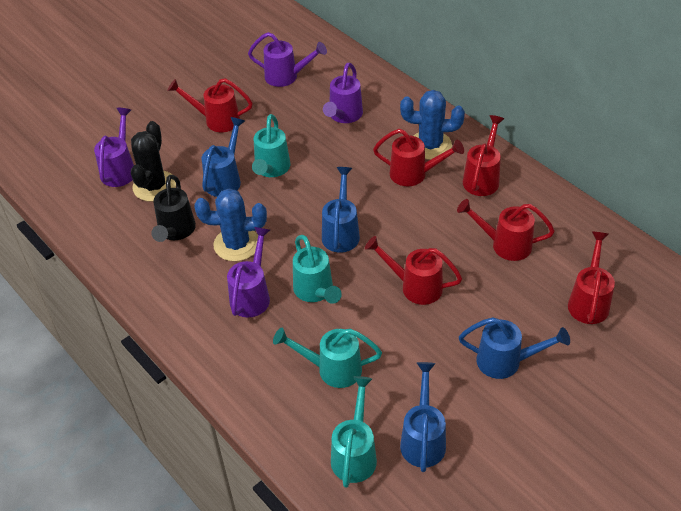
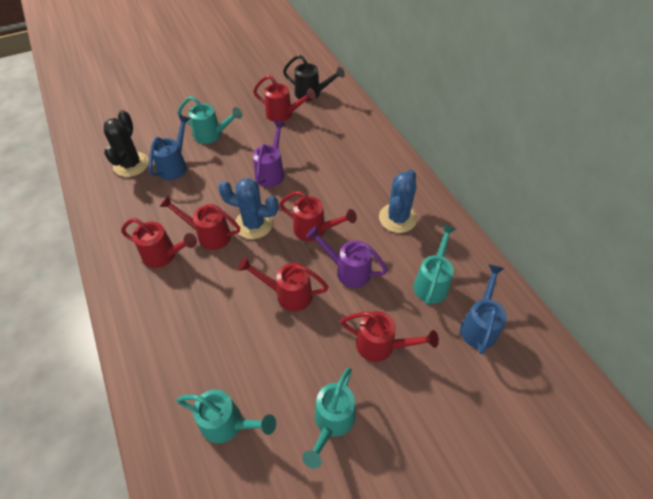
blue watering can: [201,117,245,197] [322,167,360,253] [400,362,446,472] [459,317,570,379] = 4 -> [149,115,191,180] [460,264,507,354] = 2
purple watering can: [94,108,134,187] [227,227,270,318] [248,32,327,87] [323,63,363,123] = 4 -> [253,120,286,187] [306,226,388,288] = 2

